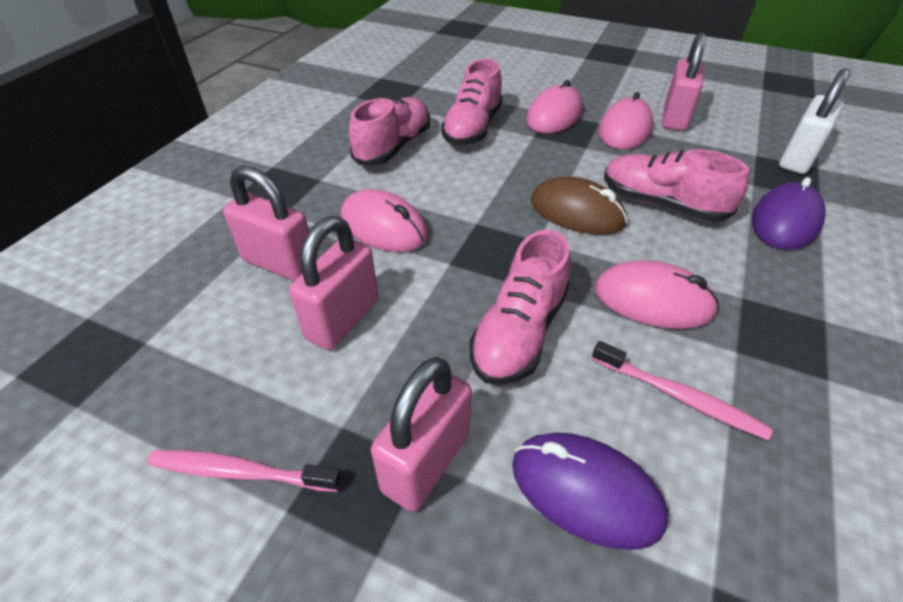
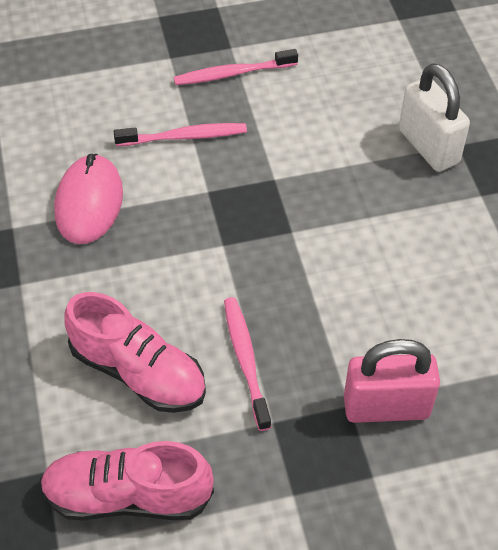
brown mouse: [531,176,627,235] = 1 -> none = 0
pink mouse: [341,189,428,252] [526,80,582,133] [595,260,719,329] [599,92,653,150] = 4 -> [54,154,123,244] = 1
pink padlock: [223,165,309,281] [289,216,378,350] [371,357,472,512] [662,33,706,131] = 4 -> [344,339,440,423] = 1
pink shoe: [349,97,430,165] [441,59,503,145] [470,230,571,385] [604,149,749,222] = 4 -> [40,441,214,521] [64,292,206,413] = 2
pink toothbrush: [148,450,342,492] [592,341,773,440] = 2 -> [114,123,247,146] [174,49,298,85] [224,297,271,431] = 3
purple mouse: [512,432,668,550] [752,177,826,250] = 2 -> none = 0

